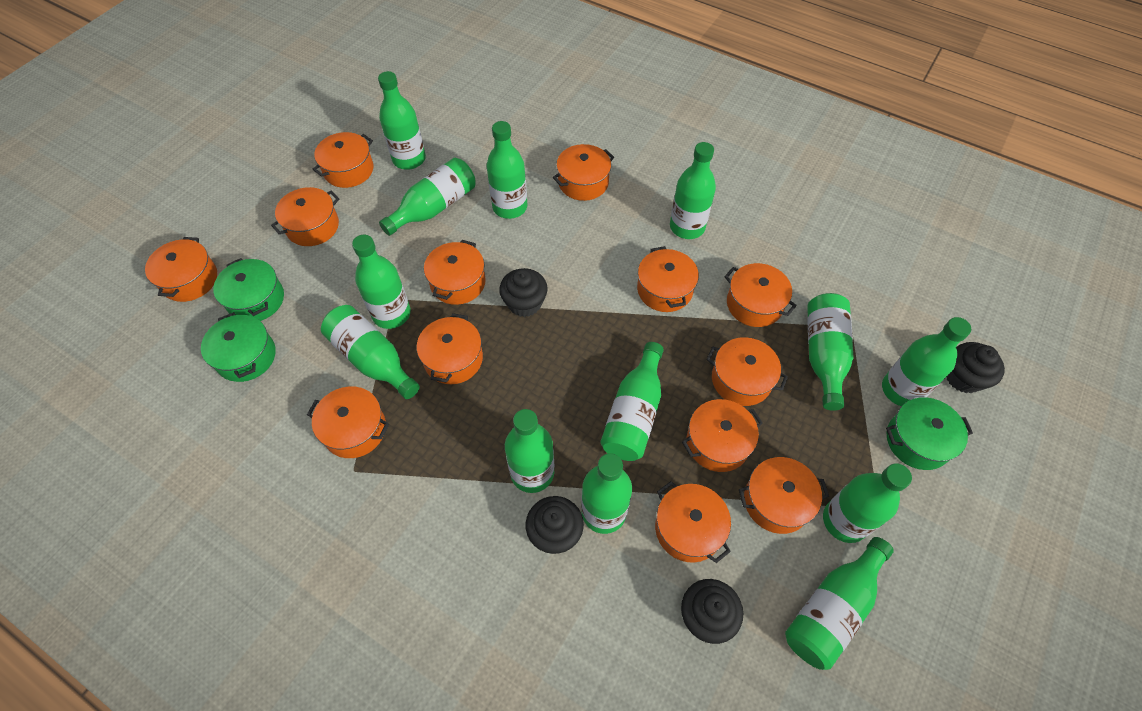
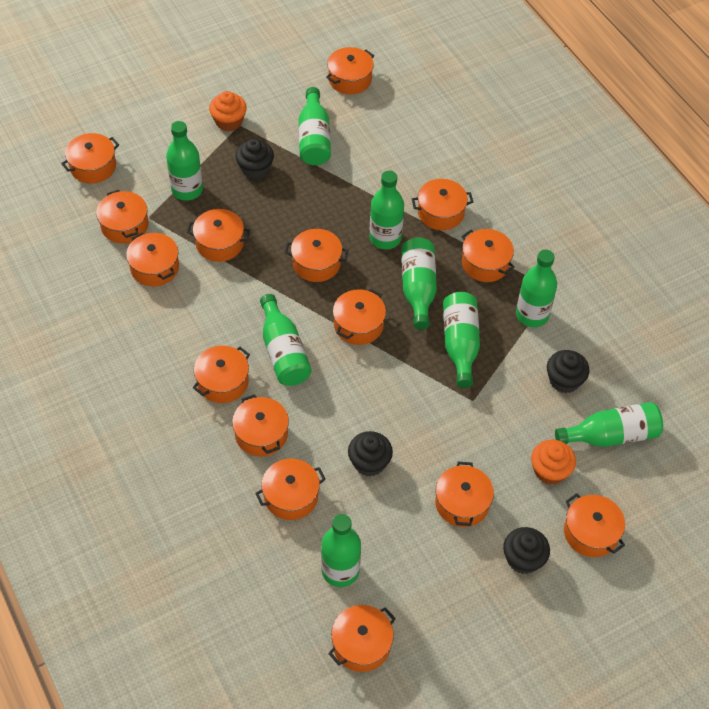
green bottle: [321,305,420,399] [352,235,411,329] [378,71,426,170] [379,158,476,236] [486,121,528,219] [505,409,555,493] [581,453,632,534] [600,342,664,461] [670,142,716,239] [785,537,894,670] [807,293,854,411] [823,464,912,543] [882,317,971,406] = 13 -> [166,121,203,201] [260,294,312,386] [299,87,331,165] [321,514,361,587] [369,171,404,249] [401,238,437,330] [443,292,480,388] [516,250,557,327] [555,402,663,447] = 9
green pot: [201,312,276,382] [213,258,284,321] [886,397,973,470] = 3 -> none = 0
orange cupcake: none = 0 -> [209,91,247,131] [531,440,576,485] = 2
orange pot: [145,237,217,302] [271,187,339,246] [307,386,389,458] [312,132,373,188] [417,313,483,384] [424,240,486,305] [553,144,614,201] [637,246,699,312] [655,481,731,563] [682,399,763,472] [706,337,788,406] [724,263,797,327] [739,457,829,534] = 13 -> [61,133,119,184] [96,190,149,244] [126,232,179,287] [187,209,250,262] [193,346,250,403] [232,394,289,457] [255,459,326,520] [285,229,348,282] [326,47,374,94] [328,605,396,672] [333,288,386,345] [412,179,473,230] [435,462,494,527] [461,229,514,282] [564,493,625,557] = 15

